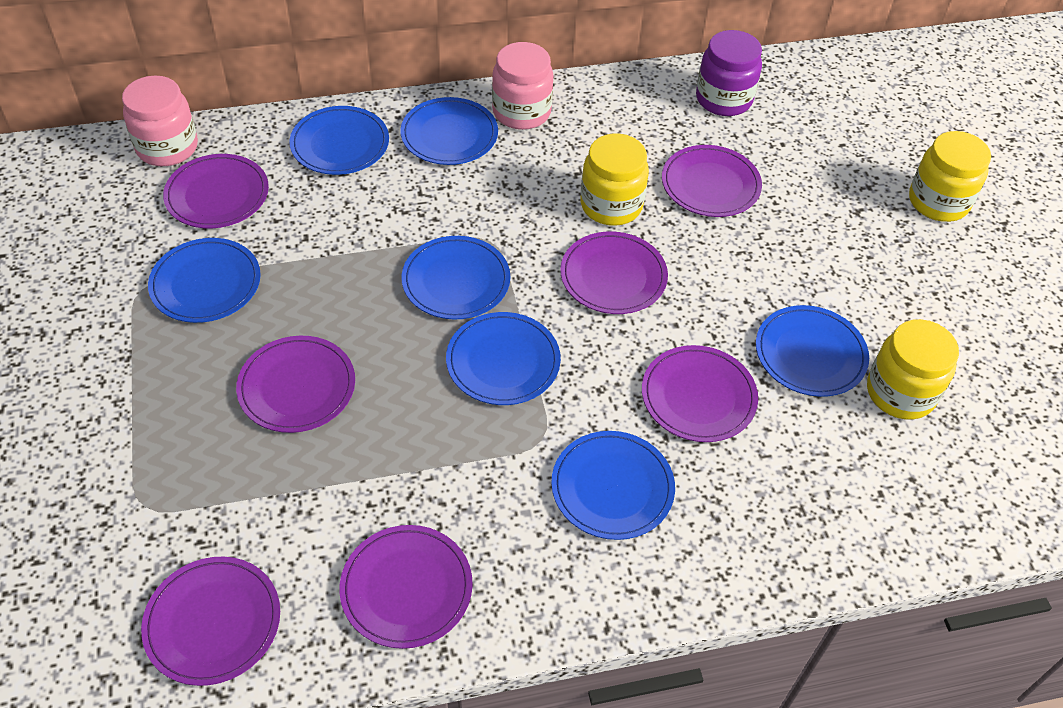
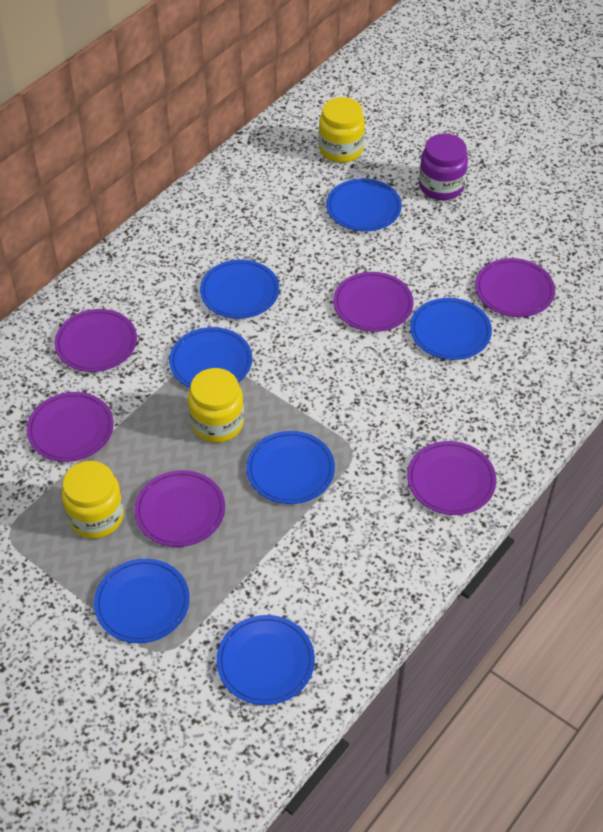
pink jar: [122,75,198,166] [492,42,554,130] = 2 -> none = 0
purple plate: [141,556,280,686] [163,154,269,228] [236,336,355,433] [339,525,473,649] [560,232,668,314] [642,345,758,442] [662,145,762,217] = 7 -> [27,392,114,462] [54,309,137,372] [135,470,225,547] [333,272,414,332] [407,441,496,515] [475,258,555,317] = 6

